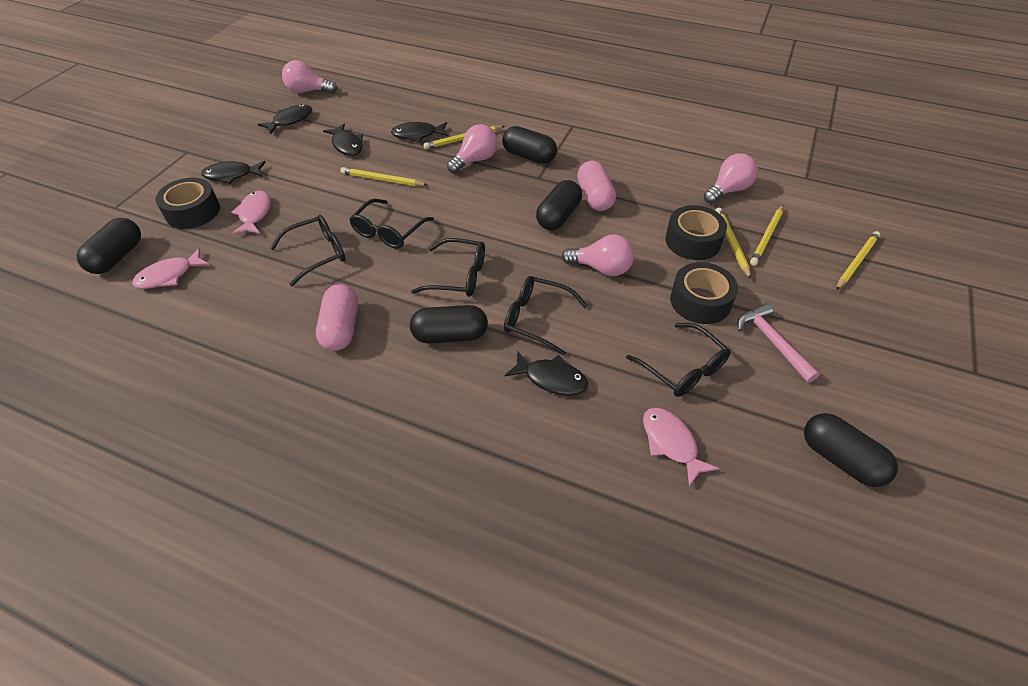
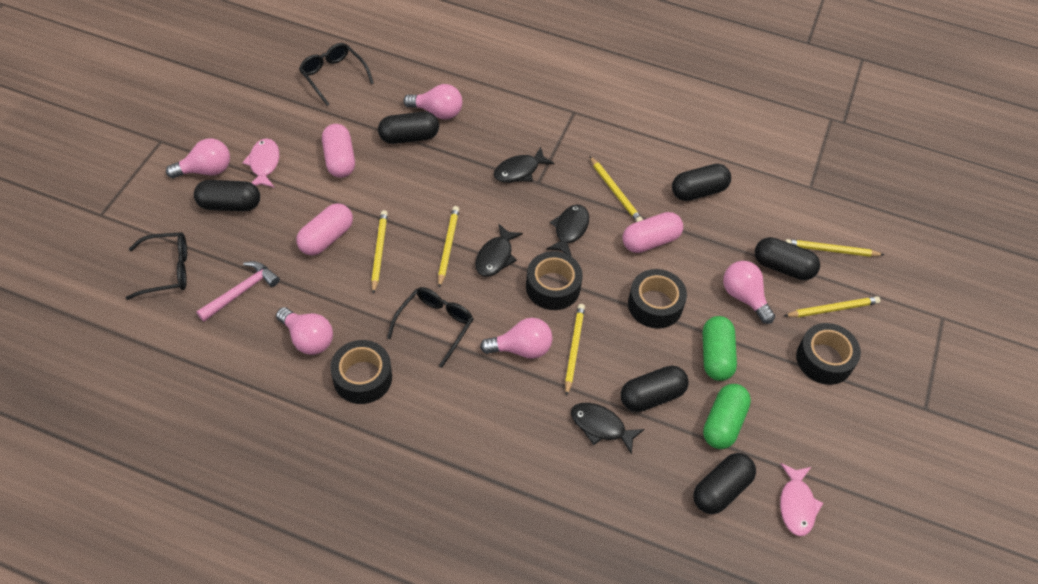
black capsule: [77,218,141,274] [410,305,488,343] [502,126,557,164] [536,180,582,230] [804,413,898,487] = 5 -> [194,180,260,211] [378,112,439,144] [621,366,689,412] [672,164,731,201] [693,453,756,514] [755,237,820,280] = 6
black fish: [202,161,266,184] [258,104,312,134] [323,124,363,156] [391,122,448,142] [505,351,588,395] = 5 -> [475,223,523,277] [494,147,555,183] [546,204,589,257] [571,403,644,454] = 4
black glasses: [270,215,345,287] [349,199,434,249] [411,238,485,297] [504,276,588,356] [626,323,730,397] = 5 -> [126,232,187,300] [299,43,374,106] [387,287,473,368] = 3
black tape: [155,178,220,229] [665,205,727,260] [670,262,738,324] = 3 -> [330,340,392,404] [526,251,583,310] [628,269,687,329] [796,323,861,385] = 4
green capsule: none = 0 -> [703,316,737,381] [703,384,751,449] = 2
pink capsule: [316,284,358,351] [577,161,616,211] = 2 -> [296,203,353,255] [322,124,355,178] [623,212,683,253] = 3
pink fish: [133,248,210,289] [231,191,271,235] [643,408,719,486] = 3 -> [242,138,279,188] [780,463,823,536] = 2
pink light bulb: [282,60,337,94] [447,124,498,173] [562,235,634,276] [704,154,758,204] = 4 -> [166,138,230,178] [276,307,333,355] [403,84,462,119] [480,318,552,359] [723,261,775,324] = 5
yellow pencil: [340,167,428,186] [424,126,505,149] [715,208,751,279] [750,205,783,266] [836,231,881,290] = 5 -> [371,210,388,294] [438,206,459,288] [565,304,585,396] [589,156,643,222] [784,296,880,317] [785,239,884,257] = 6

